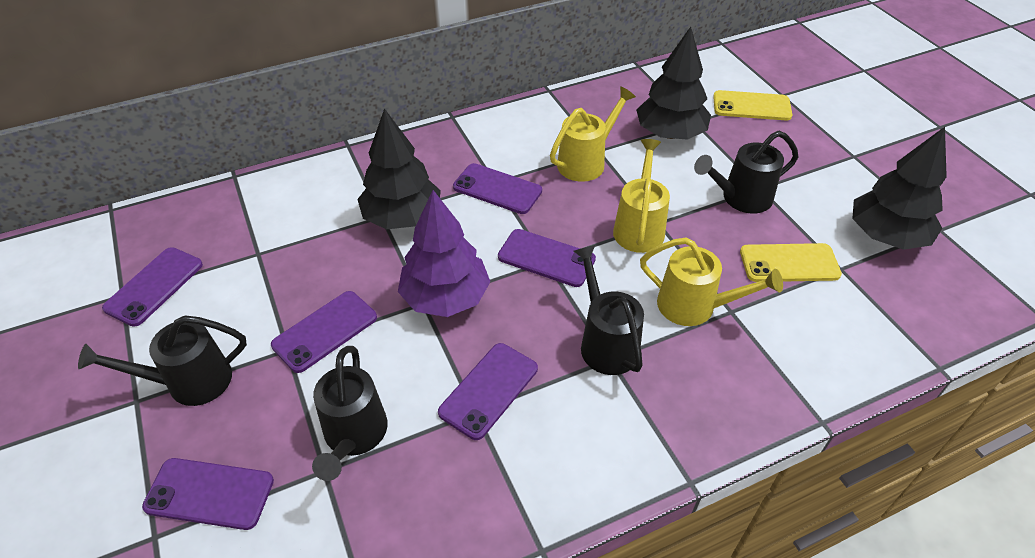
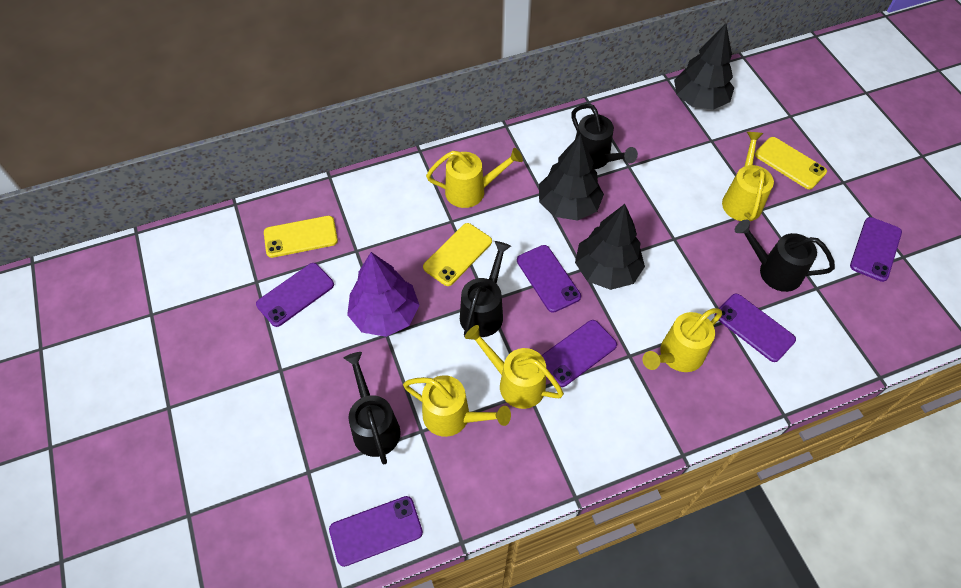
yellow phone: [713,90,792,120] [740,243,842,282] = 2 -> [264,216,338,258] [423,223,492,286] [755,137,827,189] = 3
yellow watering can: [550,86,636,182] [613,139,670,253] [640,237,783,326] = 3 -> [403,375,511,437] [426,148,523,208] [465,325,564,409] [643,308,722,372] [722,132,774,221] = 5

